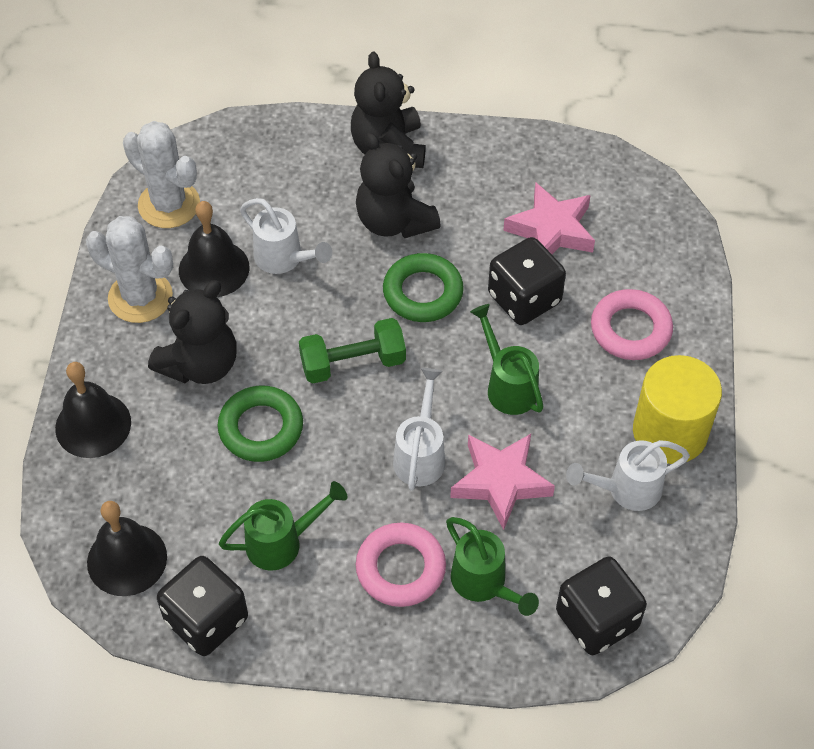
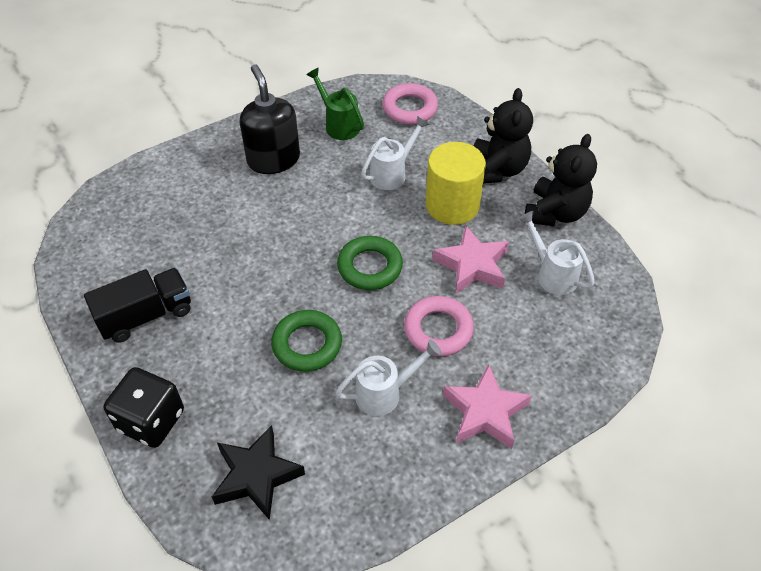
black bell: [55,362,131,458] [87,501,167,596] [179,201,250,297] = 3 -> none = 0
black dice: [157,556,248,656] [488,237,566,325] [556,556,647,655] = 3 -> [104,367,184,448] = 1
black soap dispenser: none = 0 -> [240,64,300,174] = 1
black star: none = 0 -> [212,425,305,520] = 1
black teddy bear: [148,280,237,384] [351,52,426,168] [356,132,441,238] = 3 -> [474,88,533,184] [525,134,597,226] = 2
black truck: none = 0 -> [84,268,191,343] = 1
green dumbbell: [299,318,406,384] = 1 -> none = 0
green watering can: [219,481,347,571] [446,517,539,616] [470,304,544,415] = 3 -> [306,68,364,140] = 1
white cactus: [86,216,173,323] [123,121,200,228] = 2 -> none = 0

